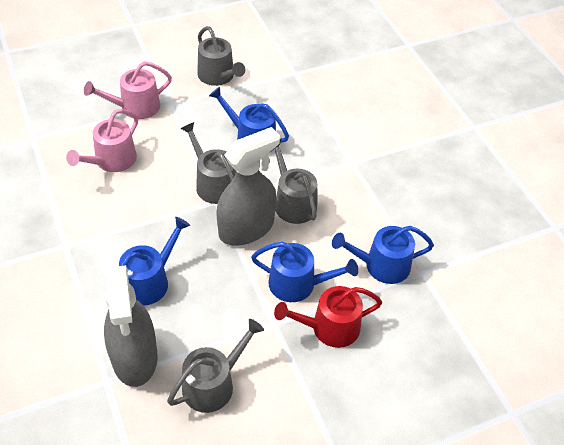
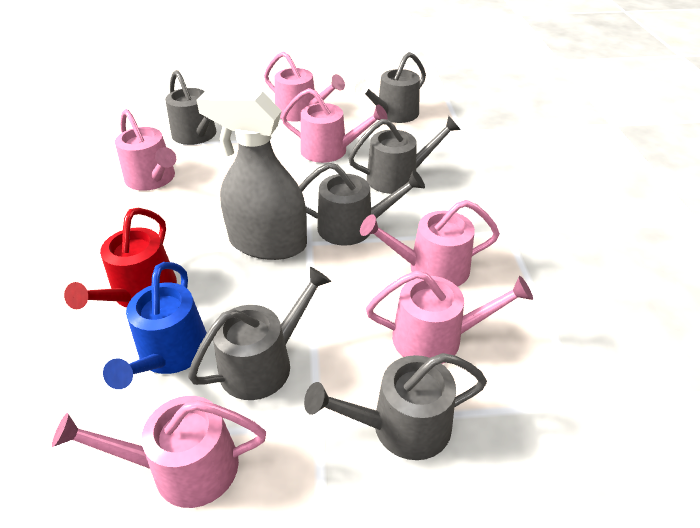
blue watering can: [119,217,190,305] [209,87,289,153] [251,242,358,302] [332,226,434,284] = 4 -> [103,262,207,389] = 1
grey spray bottle: [104,265,158,387] [216,127,280,245] = 2 -> [197,91,307,260] = 1
grey watering can: [167,319,264,413] [180,122,236,204] [197,26,245,86] [274,138,317,224] = 4 -> [165,70,216,145] [188,267,331,400] [299,162,425,246] [304,353,487,460] [348,116,461,194] [355,52,426,123] = 6
pink watering can: [66,109,138,172] [84,61,172,119] = 2 -> [52,396,266,508] [115,109,176,191] [264,51,345,122] [281,88,388,163] [360,200,500,287] [366,271,533,364] = 6

